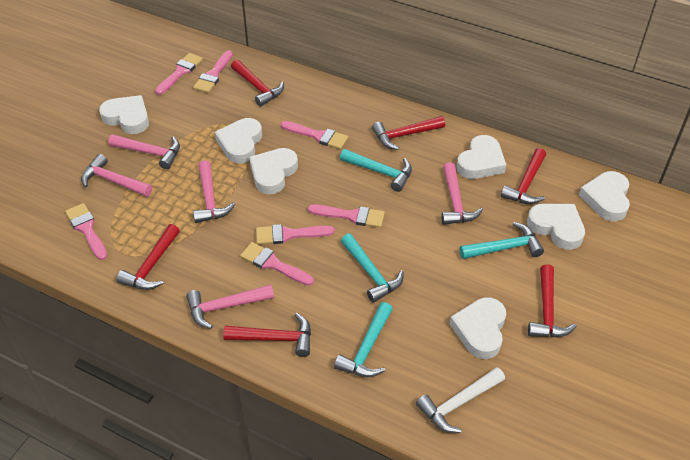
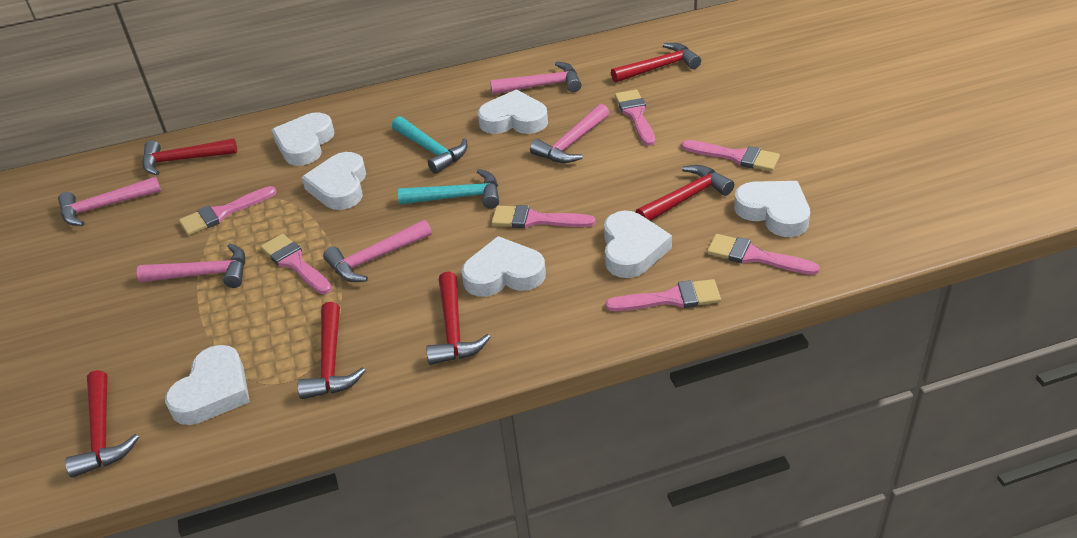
turquoise hammer: [334,302,393,377] [340,149,412,192] [341,234,404,303] [460,222,544,259] = 4 -> [392,116,467,174] [398,169,499,209] = 2
white hammer: [416,367,505,433] = 1 -> none = 0

